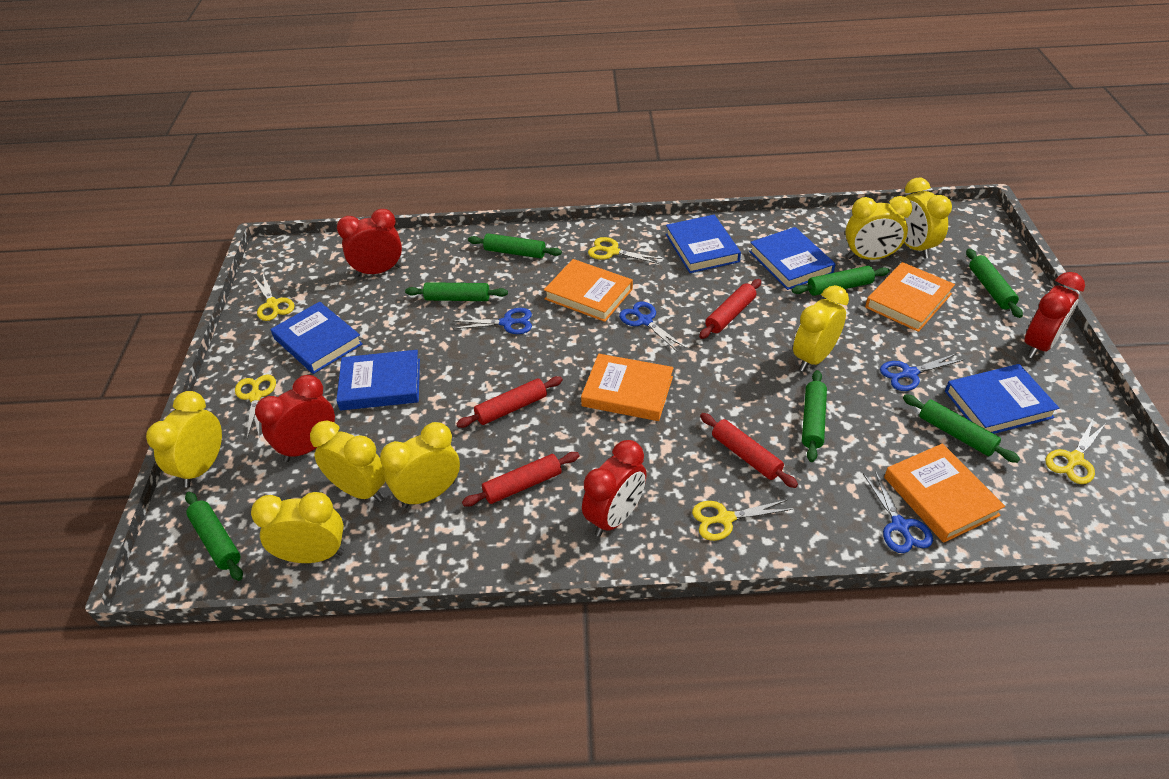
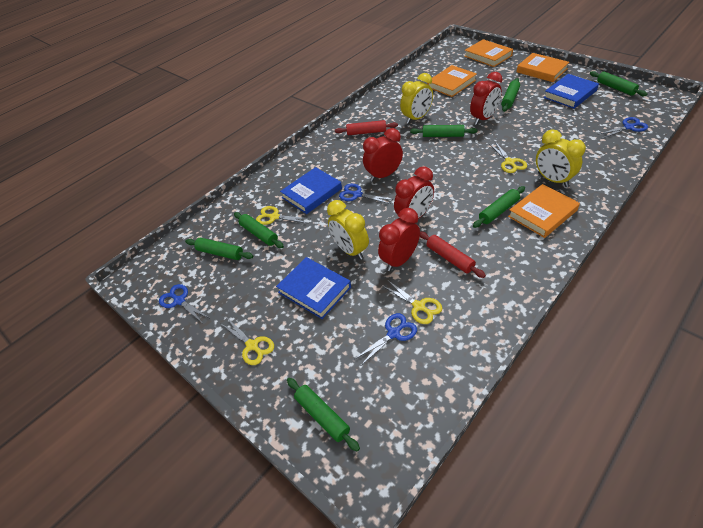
blue book: [271,302,363,374] [336,350,420,411] [666,215,741,273] [749,227,836,290] [945,364,1059,434] = 5 -> [276,257,351,319] [280,167,342,214] [544,74,599,109] = 3
red rolling pin: [456,376,563,428] [462,452,580,507] [699,279,761,339] [700,413,798,488] = 4 -> [335,120,398,135] [420,231,486,278] = 2
yellow clock: [146,391,222,488] [251,492,344,563] [310,420,385,502] [380,422,460,508] [793,285,849,372] [845,196,913,260] [904,178,952,259] = 7 -> [327,200,369,260] [400,73,433,124] [536,129,586,187] = 3
yellow scissors: [235,374,276,439] [254,274,295,321] [588,237,662,264] [692,500,793,541] [1046,420,1105,484] = 5 -> [220,318,274,365] [256,206,311,225] [381,280,442,324] [489,142,527,173] = 4

